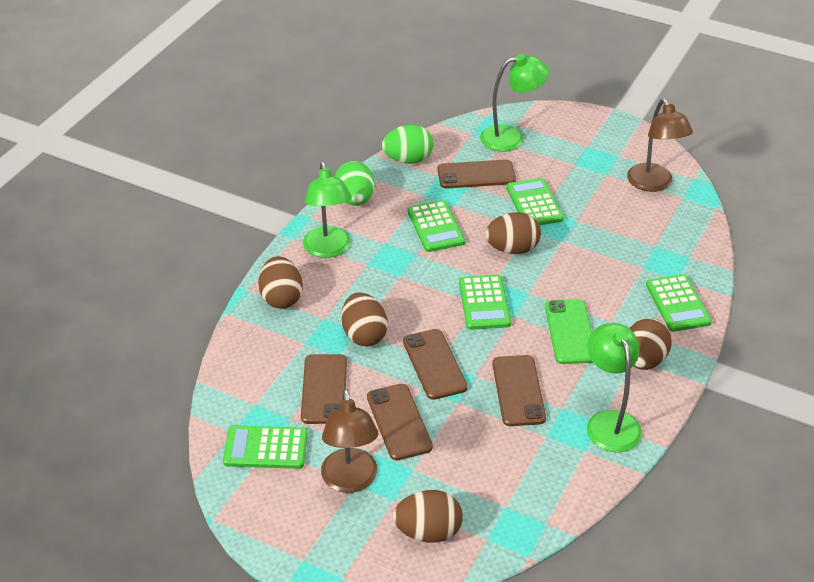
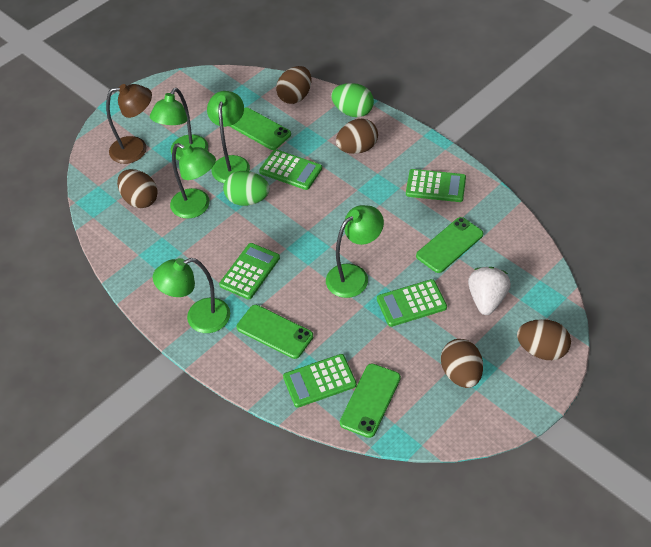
brown lamp: [321,389,378,493] [627,99,693,192] = 2 -> [106,84,152,164] = 1
brown phone: [301,354,347,424] [367,384,433,460] [403,329,468,400] [437,160,516,188] [492,355,546,426] = 5 -> none = 0
green lamp: [303,162,351,258] [480,54,549,152] [587,323,642,452] = 3 -> [150,88,208,161] [152,258,230,333] [170,143,216,219] [207,91,250,183] [326,205,384,298] = 5
green phone: [545,299,593,364] = 1 -> [230,107,291,150] [237,305,313,359] [340,364,401,438] [416,217,483,273] = 4
white strawberry: none = 0 -> [468,267,511,315] = 1

